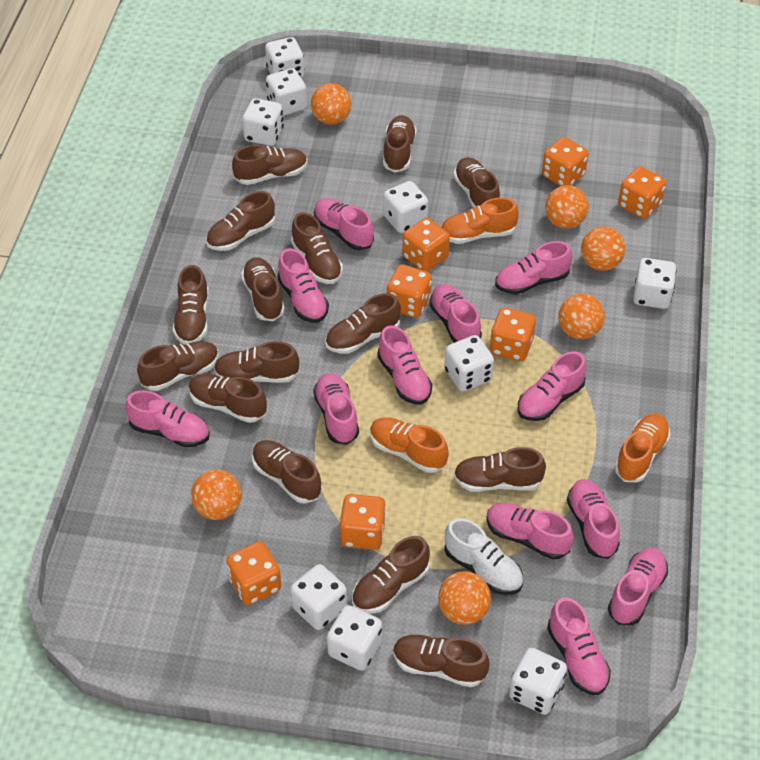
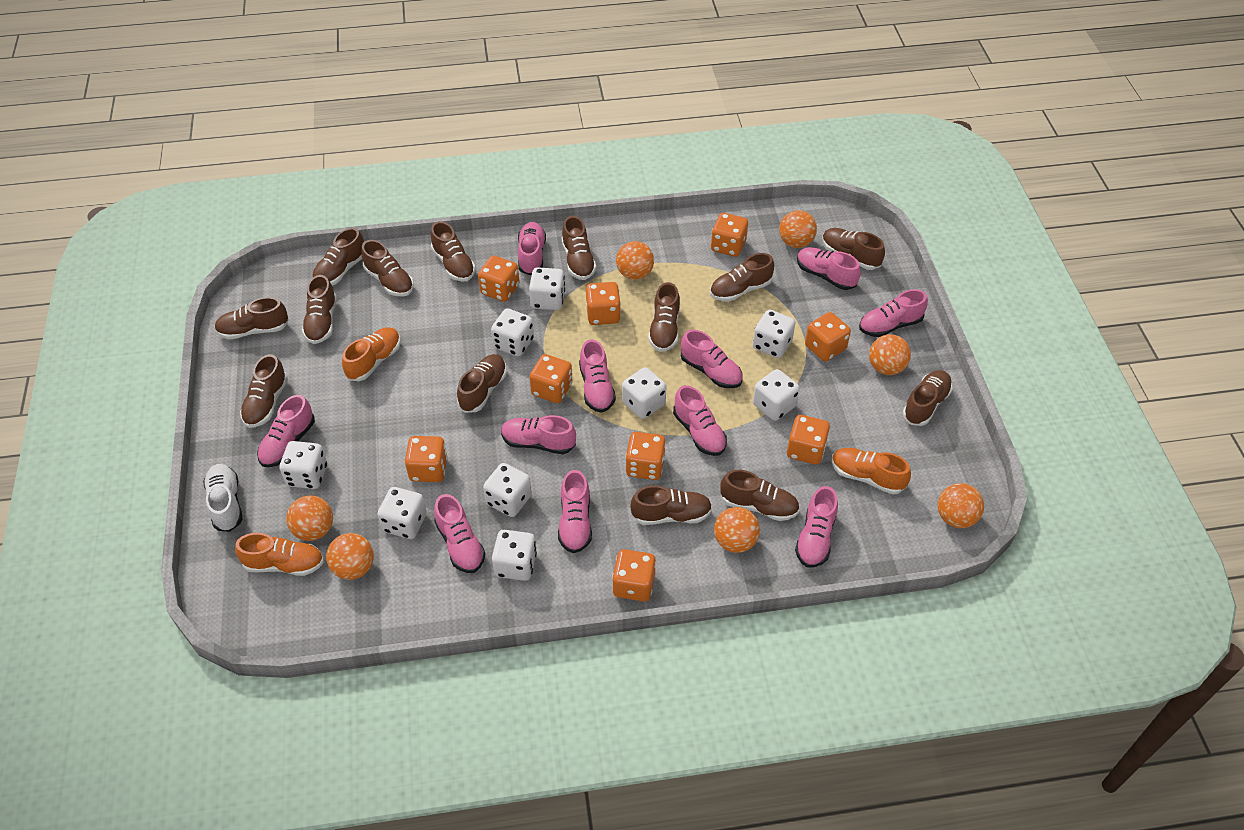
brown shoe: [137,341,219,391] [173,265,209,345] [189,374,267,423] [206,191,275,251] [214,341,299,383] [232,145,307,185] [241,257,285,321] [252,440,322,503] [291,212,343,284] [325,293,401,354] [352,536,430,614] [383,115,417,173] [393,635,489,687] [453,157,500,208] [454,447,546,492] = 15 -> [215,297,289,340] [240,354,288,428] [302,275,337,344] [312,228,364,286] [361,240,414,296] [430,221,475,282] [457,354,507,413] [561,216,596,280] [630,486,712,525] [648,282,680,352] [710,253,774,302] [720,470,799,521] [822,228,885,270] [903,370,952,426] = 14
orange ball: [191,470,242,520] [311,83,351,125] [438,571,491,625] [545,185,589,229] [558,293,605,339] [581,226,626,271] = 6 -> [286,495,333,541] [326,533,374,580] [616,241,654,280] [714,507,760,553] [779,210,817,248] [869,334,911,375] [938,483,984,528] = 7
orange dice: [226,541,281,605] [340,494,386,550] [387,264,432,318] [403,218,450,272] [490,307,536,361] [542,137,588,186] [618,166,666,219] = 7 -> [405,436,447,482] [478,255,519,302] [530,354,572,403] [586,282,621,325] [612,549,656,602] [625,432,666,480] [711,213,748,257] [787,415,830,465] [805,312,851,361] = 9
pink shoe: [125,391,210,448] [277,248,329,323] [313,373,359,445] [314,198,374,250] [377,325,432,405] [429,284,482,343] [486,503,574,560] [495,241,572,295] [518,351,586,421] [547,597,611,695] [567,479,620,559] [608,548,668,625] = 12 -> [257,395,315,467] [434,494,485,573] [501,415,576,454] [518,222,546,275] [558,470,592,553] [579,339,616,413] [673,385,727,456] [681,330,743,388] [795,486,838,568] [797,247,861,290] [859,289,928,337] = 11

